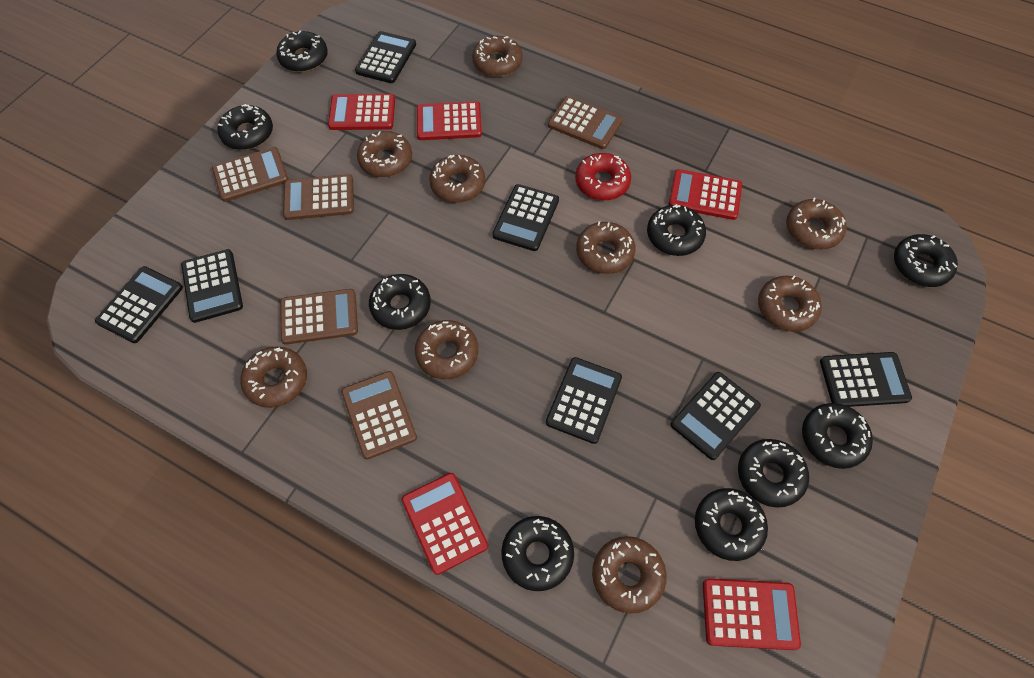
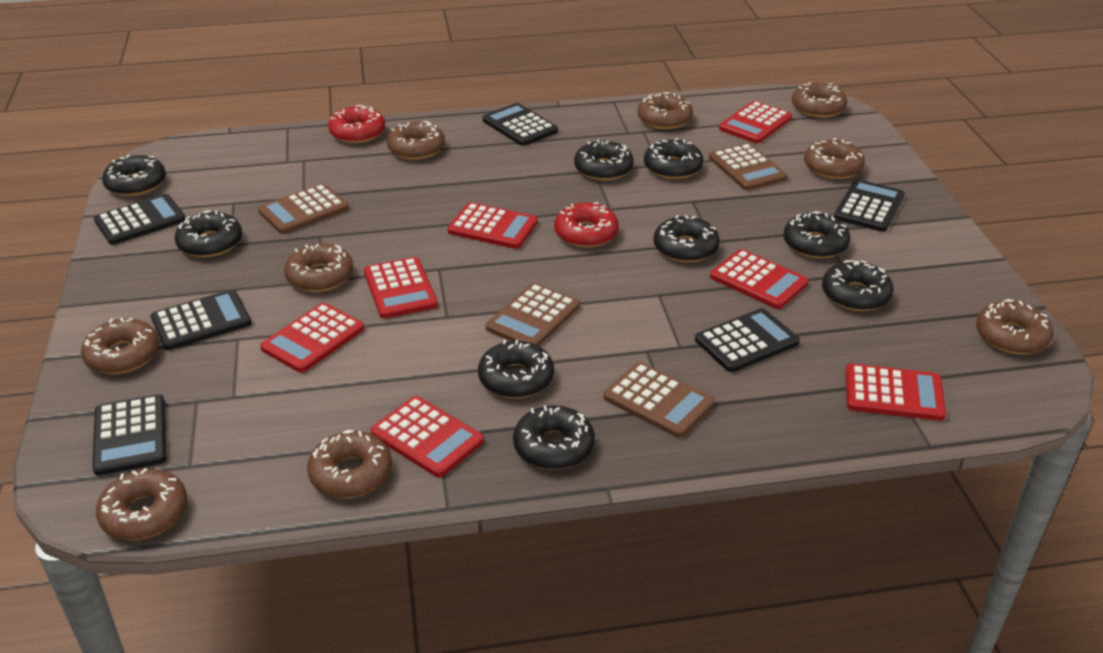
black calculator: [95,266,183,343] [181,249,243,323] [355,31,416,83] [492,184,559,251] [546,357,622,444] [671,372,761,460] [820,352,912,407] = 7 -> [92,394,166,476] [94,194,186,245] [151,290,251,350] [483,103,558,146] [695,308,800,372] [834,179,905,232] = 6
brown calculator: [212,147,289,202] [280,289,358,345] [283,174,354,220] [341,371,417,459] [548,96,623,149] = 5 -> [258,184,349,234] [486,283,580,346] [604,362,715,438] [709,143,787,190] = 4
red calculator: [328,94,395,130] [401,473,488,575] [417,101,482,140] [669,169,742,220] [703,578,801,650] = 5 -> [260,303,364,373] [364,257,438,319] [370,396,484,477] [448,202,538,249] [710,249,809,309] [719,101,792,143] [845,364,946,421] = 7
red donut: [575,153,631,200] = 1 -> [328,105,385,143] [554,202,619,248] = 2

